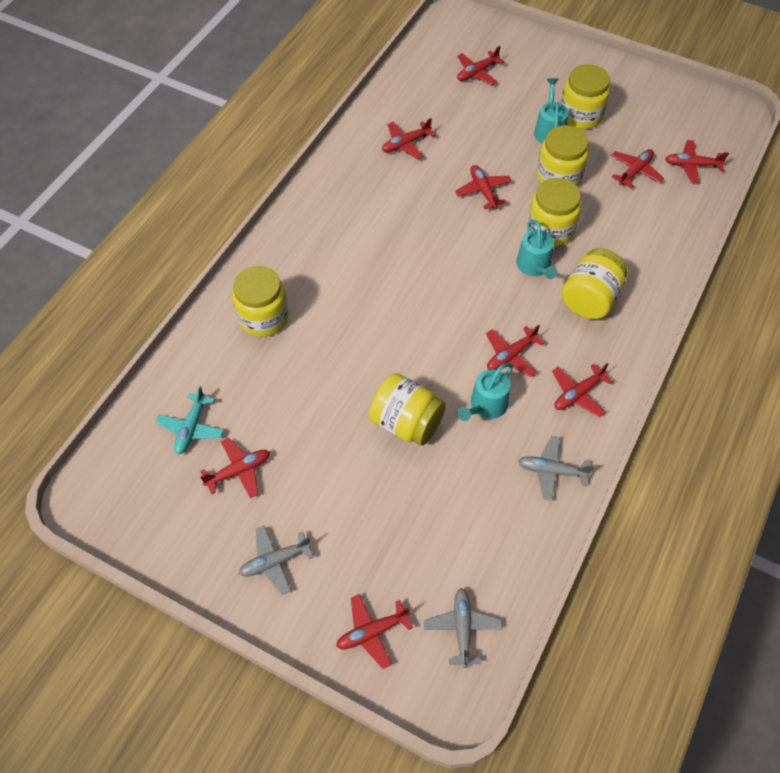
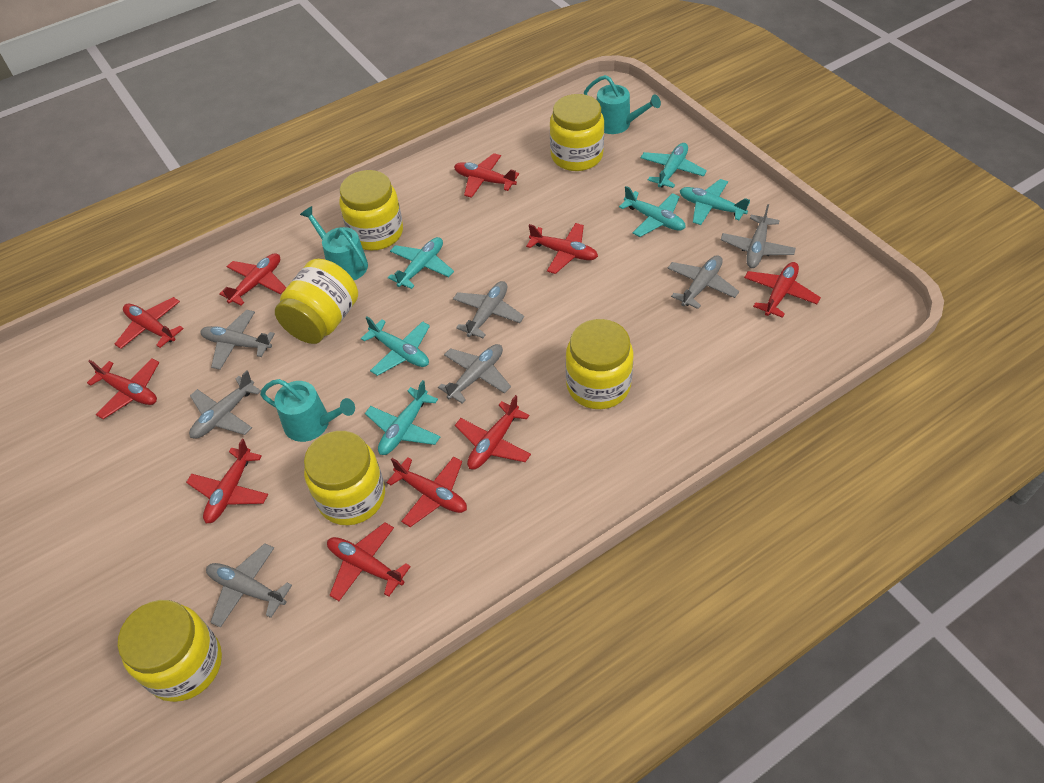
grey plane: [239,526,314,595] [424,588,502,668] [518,436,594,501] = 3 -> [189,371,261,439] [200,310,275,370] [206,543,292,628] [438,344,511,404] [453,281,524,338] [668,255,739,309] [721,204,796,268] = 7
red plane: [200,438,270,498] [336,594,413,669] [382,118,435,160] [455,165,512,209] [457,46,504,85] [486,325,544,377] [552,363,613,417] [611,149,664,188] [665,140,729,183] = 9 -> [87,358,160,419] [115,297,184,349] [186,439,268,524] [219,253,286,306] [327,522,411,601] [386,456,467,527] [454,153,519,198] [455,395,531,470] [526,223,598,274] [744,262,821,318] = 10
turquoise plane: [156,386,224,454] = 1 -> [361,316,430,376] [365,380,440,455] [388,237,454,289] [619,186,686,237] [640,143,707,188] [680,179,750,225] = 6

